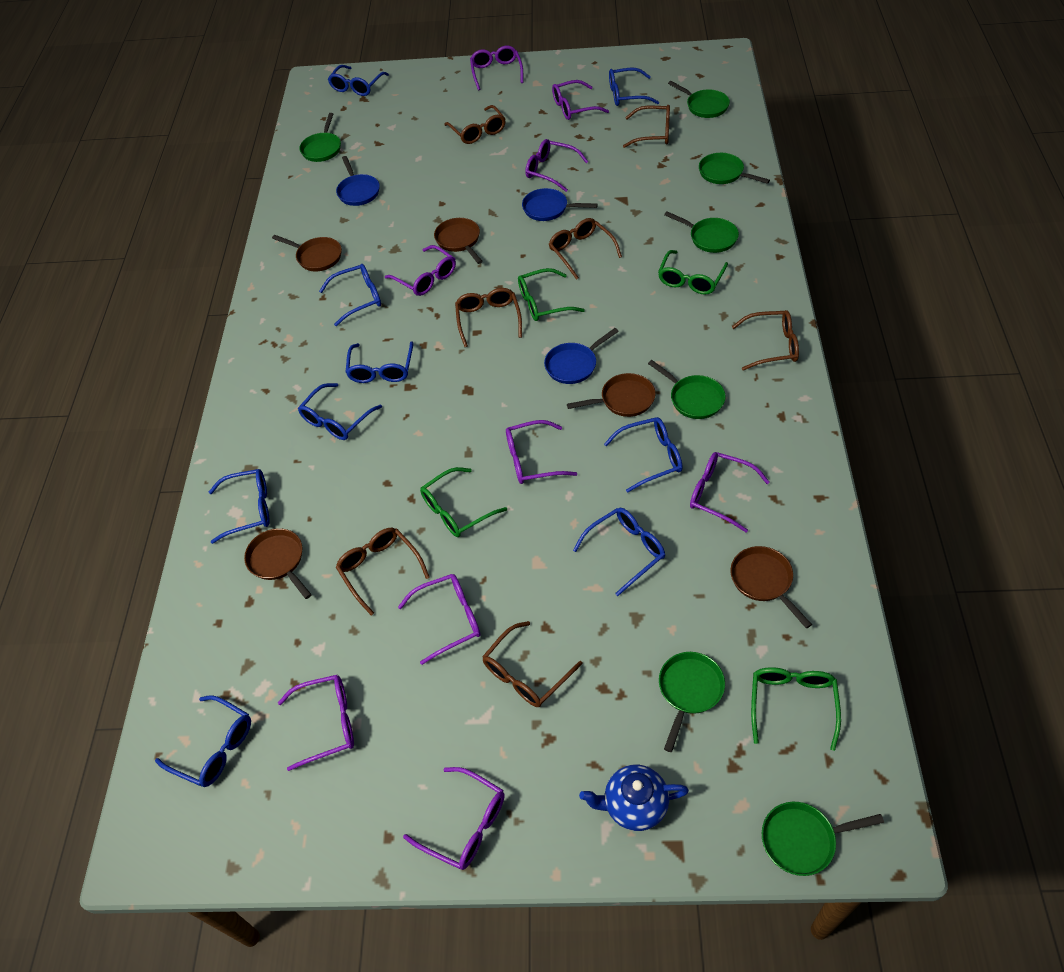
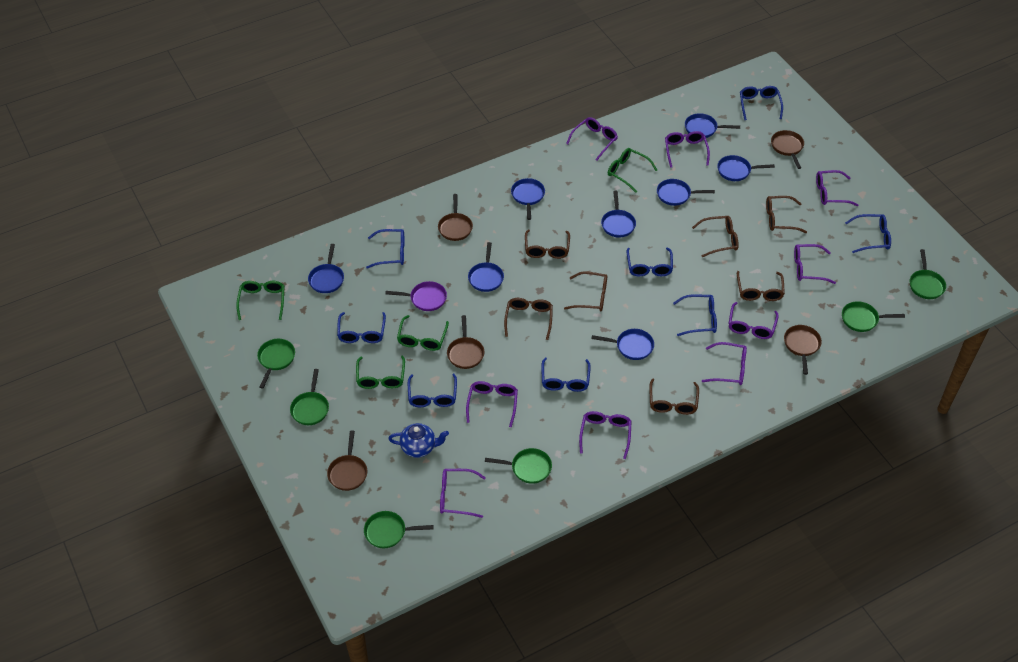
blue glasses: [155,695,251,787] [209,469,270,544] [298,383,382,440] [319,264,381,326] [328,65,389,96] [345,341,413,383] [573,508,665,596] [604,417,683,493] [609,68,659,106] = 9 -> [337,312,386,343] [366,229,404,268] [408,373,457,407] [541,357,591,392] [627,248,673,276] [673,294,717,336] [740,86,783,120] [845,214,891,253] = 8
blue pan: [336,156,380,206] [522,188,598,221] [544,328,619,384] = 3 -> [308,244,344,293] [468,242,504,292] [511,178,545,220] [591,329,654,360] [601,191,636,238] [657,179,715,206] [685,113,740,138] [717,155,775,181] = 8
green pan: [299,113,341,162] [648,360,726,419] [659,652,725,752] [664,211,739,253] [668,81,730,118] [699,153,770,184] [762,802,884,876] = 7 -> [257,339,295,389] [290,369,329,425] [364,511,434,548] [485,448,552,484] [842,301,905,332] [910,249,946,299] = 6
purple pan: none = 0 -> [385,281,447,311] = 1

